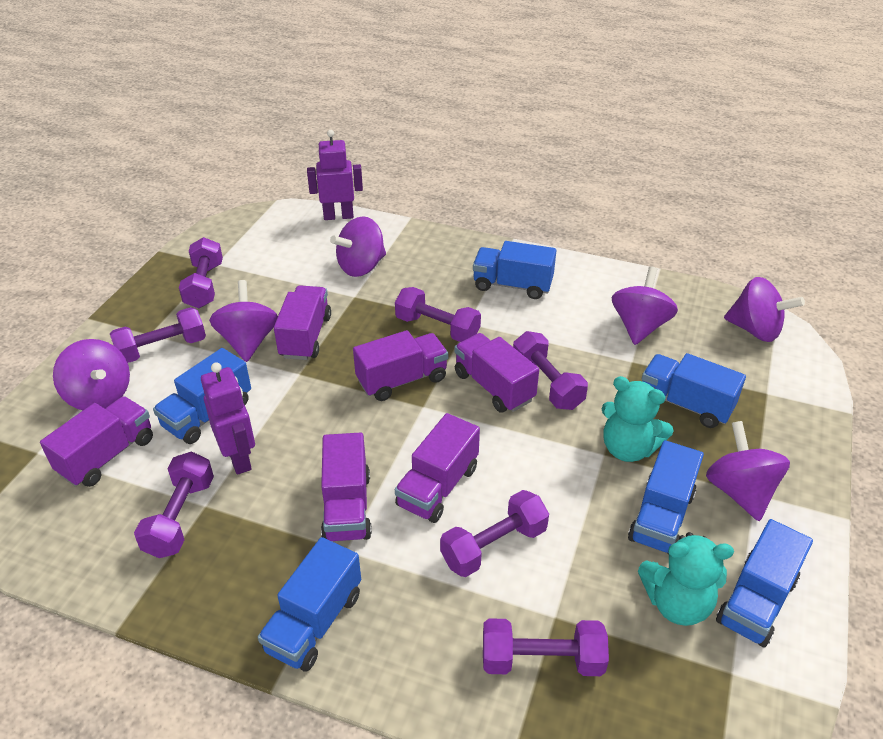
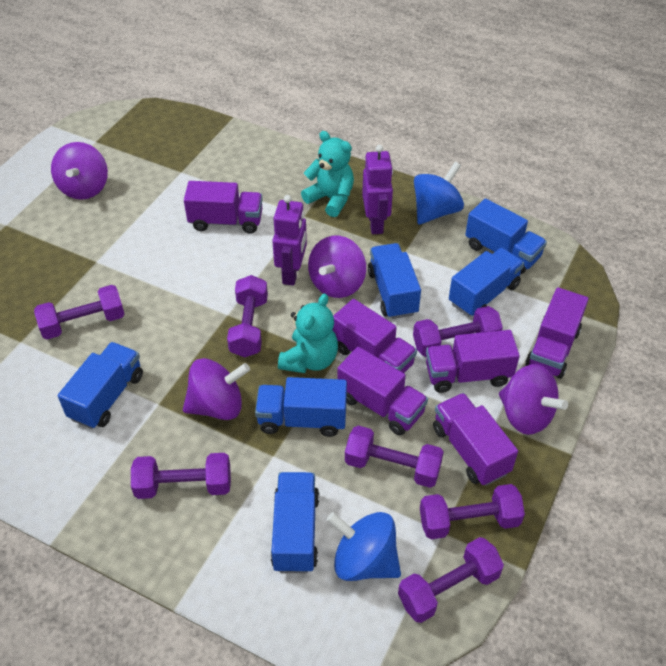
blue spinning top: none = 0 -> [327,512,401,581] [414,162,464,225] = 2
purple spinning top: [53,339,130,410] [209,280,278,362] [330,216,386,277] [612,266,678,345] [706,421,790,521] [724,277,805,342] = 6 -> [51,142,108,200] [183,358,250,420] [308,236,366,298] [499,364,568,435] = 4

